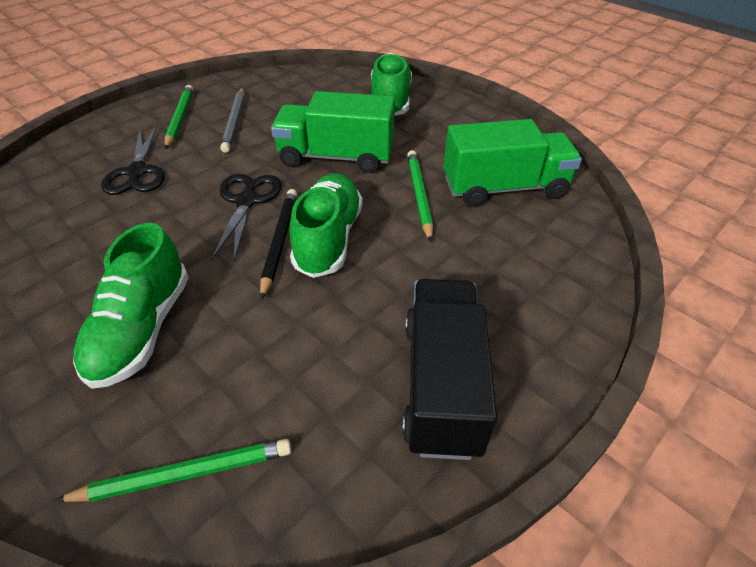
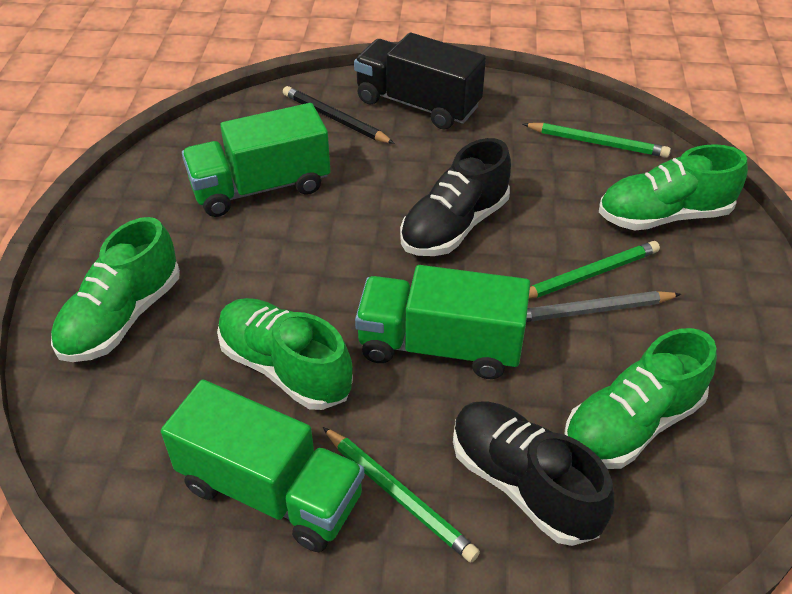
black scissors: [101,125,165,195] [212,174,282,261] = 2 -> none = 0
black shoe: none = 0 -> [400,138,511,256] [453,401,614,546] = 2
green shoe: [73,223,189,389] [290,173,363,278] [371,53,412,116] = 3 -> [51,217,180,362] [217,298,353,410] [564,328,717,469] [599,144,748,231] = 4
green truck: [271,91,395,173] [444,119,582,207] = 2 -> [161,380,365,552] [182,103,331,217] [355,265,530,379] = 3

